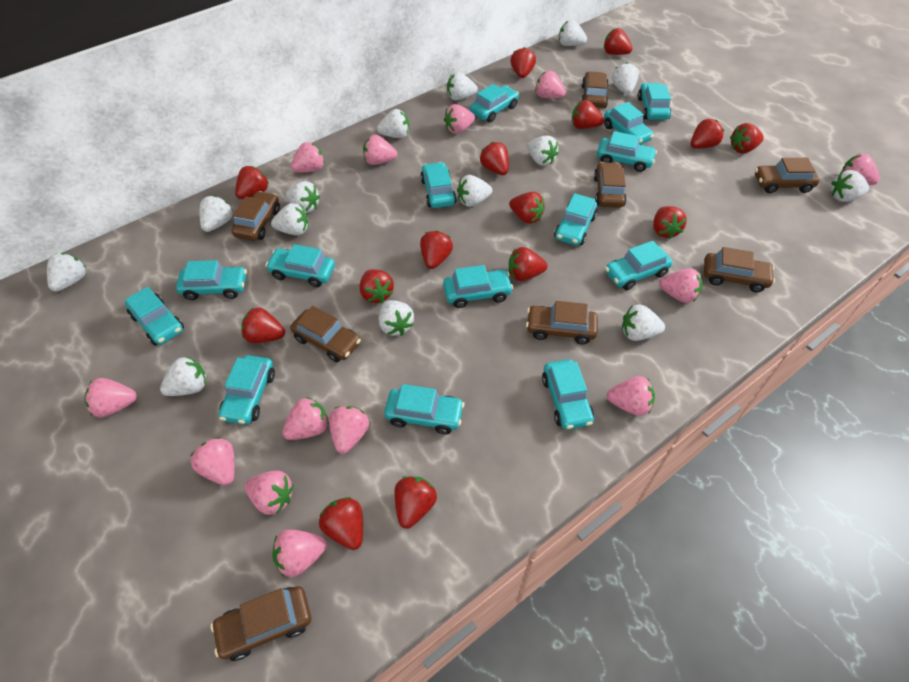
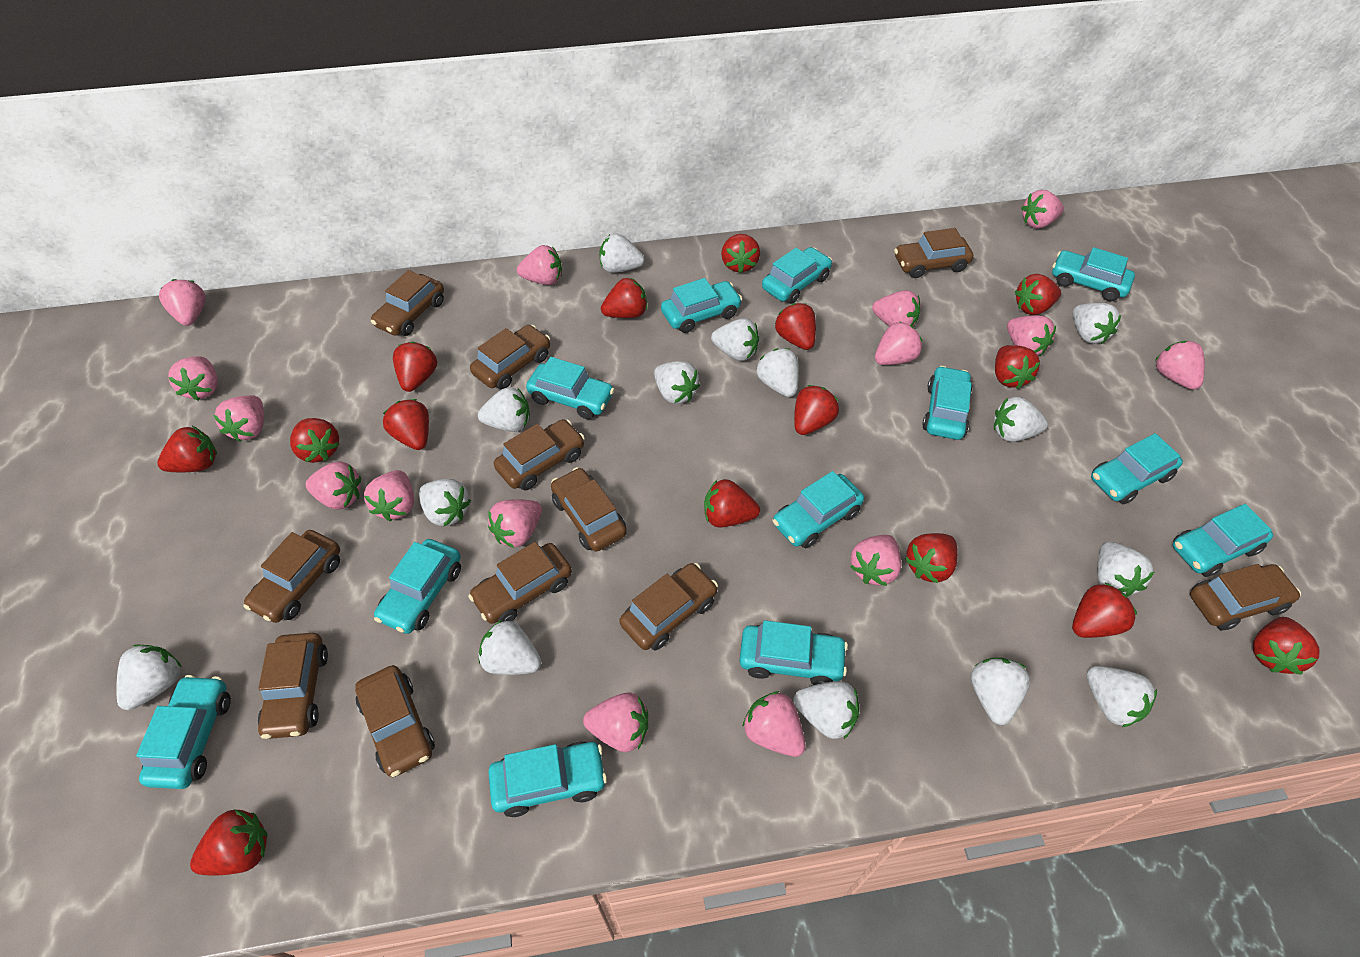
brown car: [211,586,311,661] [232,191,280,241] [290,306,361,362] [526,301,598,344] [581,71,608,108] [594,162,627,208] [704,247,775,292] [755,158,820,193] = 8 -> [244,530,340,623] [258,633,328,739] [355,665,435,777] [371,270,444,336] [468,542,572,624] [470,325,550,390] [494,419,585,490] [551,467,627,552] [619,563,718,650] [894,228,973,278] [1190,564,1301,631] = 11
pink strawberry: [84,378,137,418] [190,437,235,486] [244,471,294,515] [272,529,327,577] [282,397,329,440] [291,142,325,173] [329,406,369,454] [363,135,397,165] [444,104,475,134] [535,71,566,99] [607,376,655,416] [659,268,702,303] [841,154,880,185] = 13 -> [159,279,206,326] [168,356,218,401] [214,395,264,442] [306,462,361,510] [364,470,414,522] [488,499,542,548] [517,245,562,285] [583,693,648,752] [743,691,806,757] [850,535,902,586] [872,290,920,327] [875,321,922,365] [1007,315,1056,356] [1021,190,1064,228] [1155,341,1205,390] = 15
turquoise car: [125,287,184,345] [176,260,247,300] [218,355,275,425] [266,244,335,287] [384,384,464,434] [420,162,457,208] [443,265,513,308] [470,84,519,122] [542,359,594,430] [554,193,597,246] [597,131,657,172] [604,102,654,145] [605,241,672,290] [638,83,671,120] = 14 -> [136,675,231,789] [374,539,461,634] [488,741,607,817] [526,357,615,419] [661,278,742,333] [739,620,848,685] [762,247,832,304] [773,471,864,549] [922,366,973,440] [1052,247,1135,301] [1091,433,1183,504] [1173,504,1273,577] = 12

